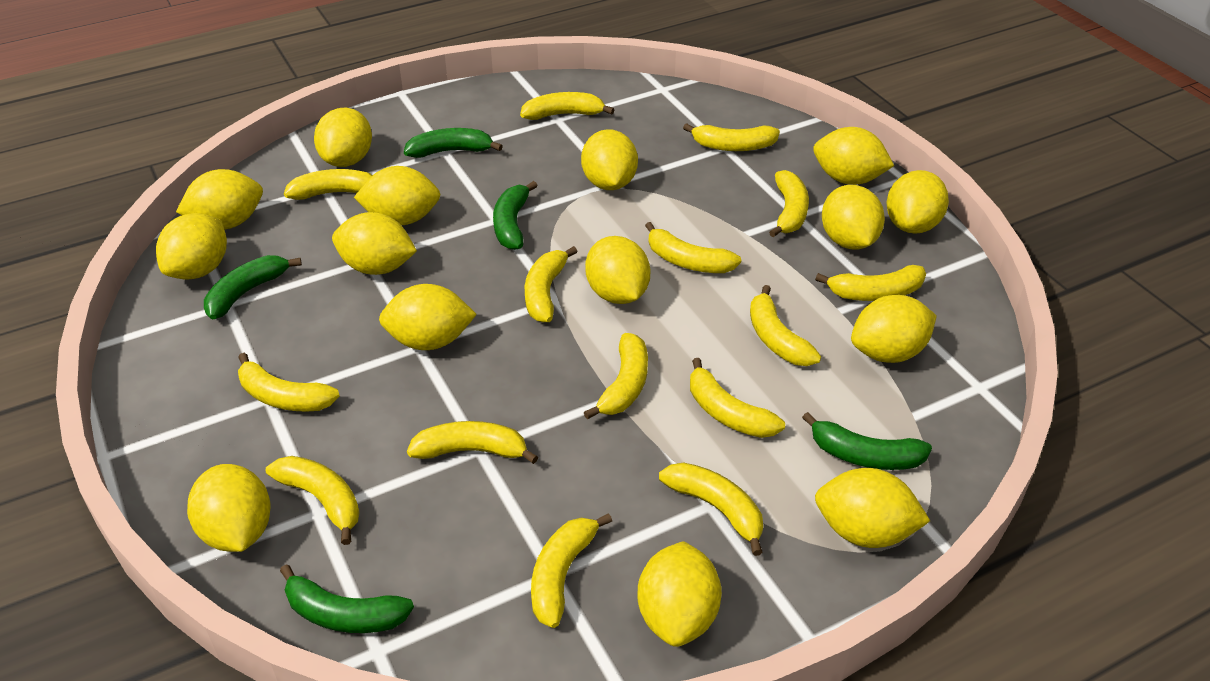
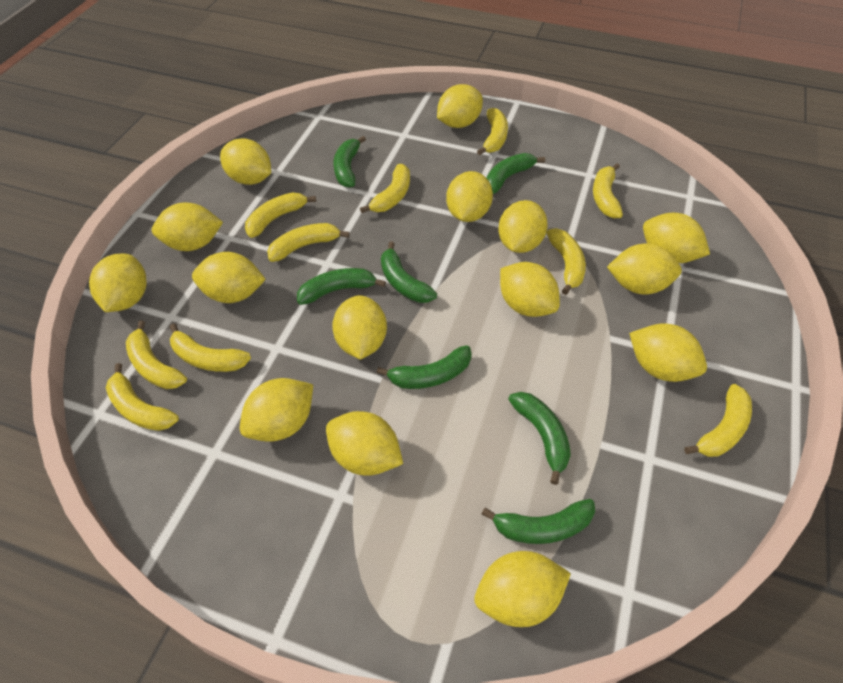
green banana: [204,255,302,319] [280,564,414,633] [404,128,503,158] [493,181,538,250] [802,412,932,470] = 5 -> [297,268,386,305] [333,136,366,188] [377,345,472,389] [381,241,437,303] [482,499,595,544] [487,153,545,194] [508,392,571,485] = 7
yellow banana: [238,353,339,412] [266,456,360,545] [284,169,372,200] [407,421,538,464] [520,92,615,120] [525,246,578,322] [531,513,612,628] [584,333,648,420] [645,222,741,273] [659,462,763,556] [683,123,780,151] [690,358,785,438] [750,285,821,366] [769,170,809,237] [815,265,926,301] = 15 -> [106,363,179,431] [126,320,187,389] [170,323,251,372] [245,192,316,238] [267,223,350,262] [360,164,410,213] [477,108,508,155] [547,228,586,295] [593,163,623,219] [684,384,752,457] = 10

